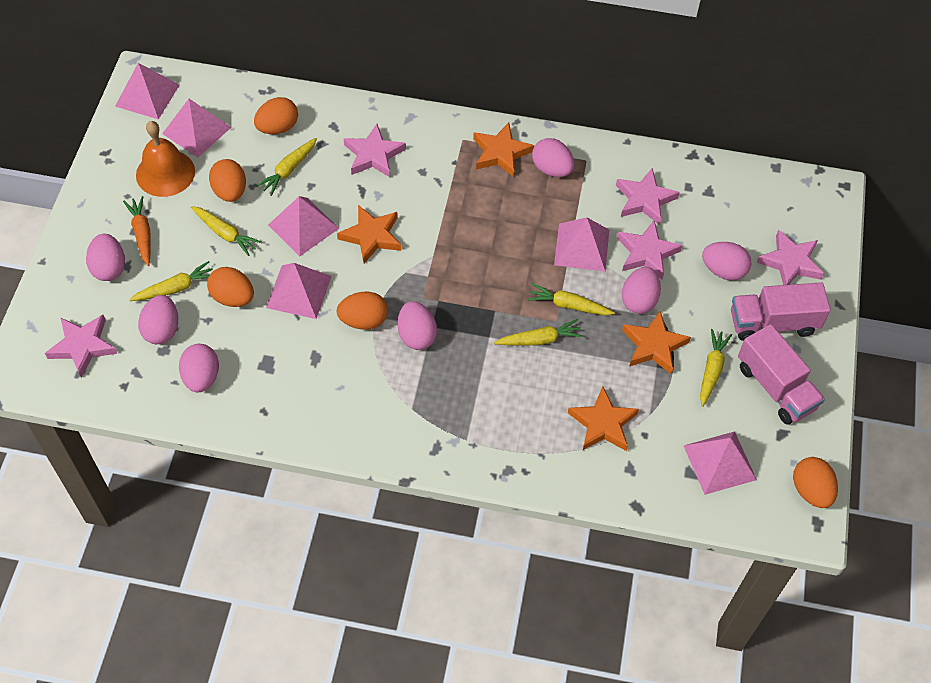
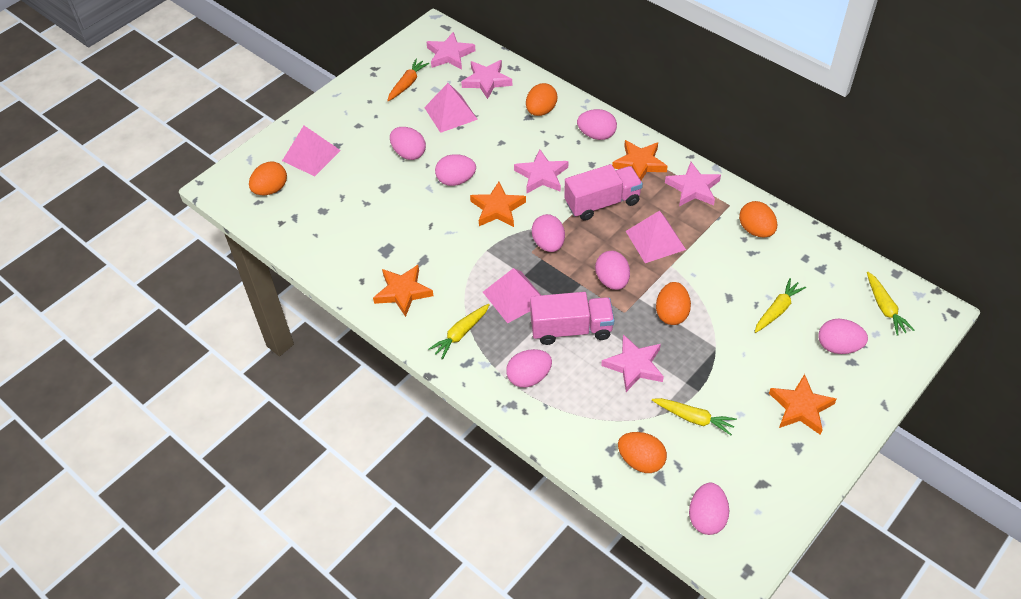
orange bell: [136,121,195,197] = 1 -> none = 0
pink egg: [86,234,125,281] [138,295,178,344] [179,344,219,392] [398,301,437,350] [532,138,574,177] [622,267,661,314] [702,242,751,280] = 7 -> [390,127,426,160] [435,154,476,186] [506,349,552,387] [532,214,565,252] [577,109,617,140] [595,251,630,290] [689,483,729,535] [818,319,868,354] = 8
pink pyramid: [115,63,179,119] [162,99,231,157] [266,263,332,319] [268,196,339,256] [554,218,609,271] [684,431,757,495] = 6 -> [282,126,341,176] [424,83,478,133] [483,268,541,323] [626,210,686,263] = 4
yellow carrot: [129,261,213,301] [191,206,262,256] [256,138,317,196] [494,319,583,346] [527,283,615,315] [700,329,732,407] = 6 -> [428,304,490,360] [652,398,737,435] [755,278,806,333] [867,272,914,336] = 4

